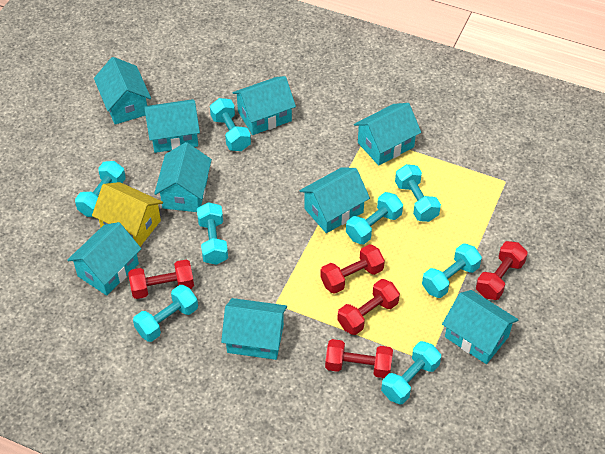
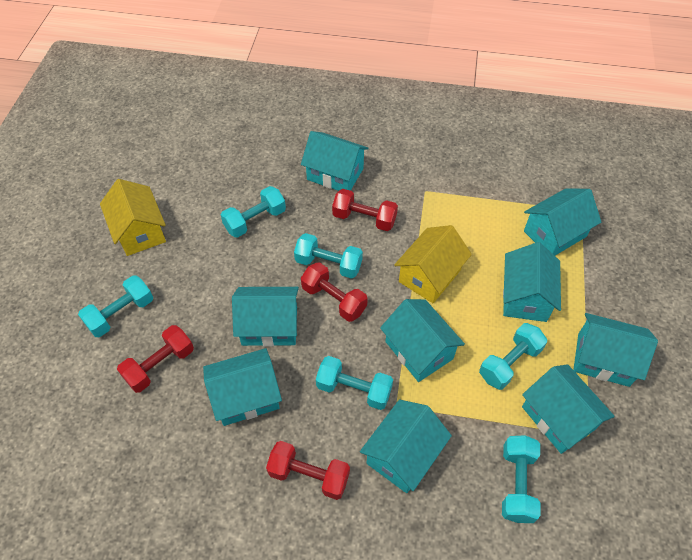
red dumbbell: [128,260,194,299] [320,244,385,294] [325,339,393,378] [337,279,400,335] [476,241,528,300] = 5 -> [117,325,194,393] [266,441,350,500] [301,262,368,322] [332,189,398,231] = 4
turquoise dumbbell: [75,161,126,217] [133,285,198,342] [197,202,228,265] [210,98,251,151] [346,192,403,244] [381,341,441,405] [395,164,441,222] [422,243,482,298] = 8 -> [78,275,153,337] [221,186,286,238] [294,233,363,279] [316,356,393,410] [479,323,547,390] [502,435,541,523] = 6
yellow house: [92,182,163,247] = 1 -> [100,179,166,256] [394,225,472,303] = 2

